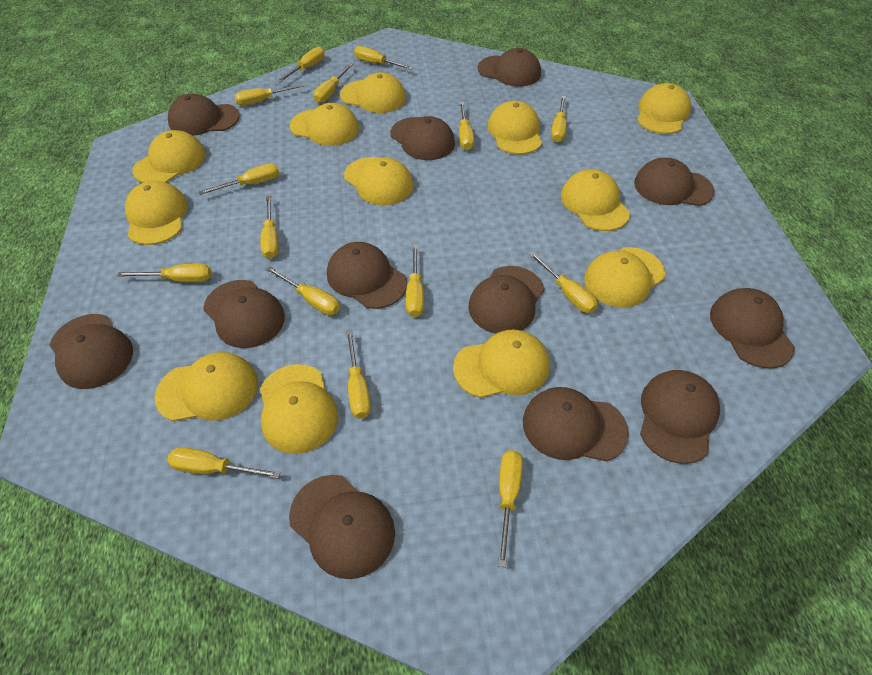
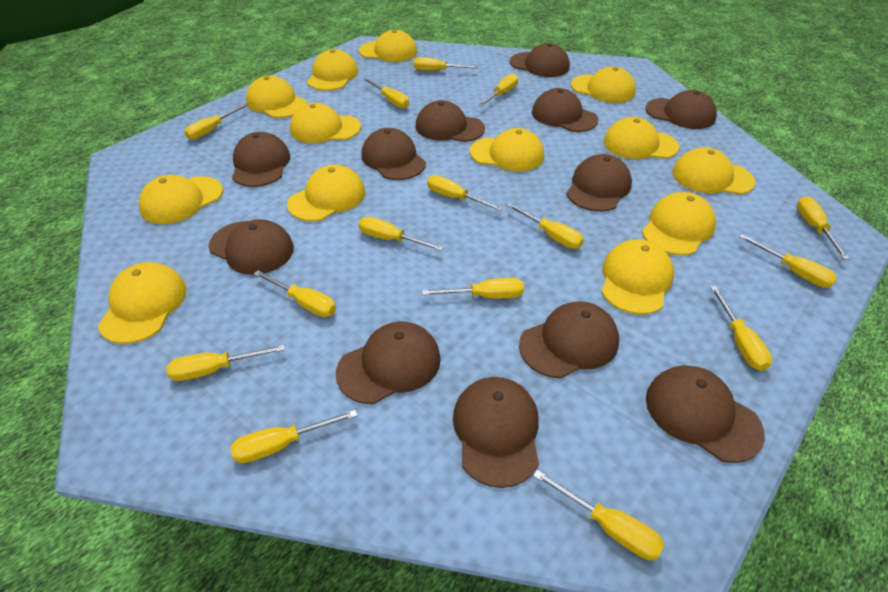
yellow cap: [125,181,188,245] [132,130,206,183] [155,352,258,422] [260,364,338,454] [290,103,359,146] [340,72,406,113] [344,157,414,205] [453,330,549,398] [488,101,542,154] [561,169,630,231] [584,247,665,307] [637,83,691,134] = 12 -> [98,262,186,344] [139,175,223,224] [246,76,307,118] [287,165,365,222] [290,103,361,143] [307,49,358,91] [359,30,417,62] [470,128,544,172] [571,67,636,103] [601,239,674,314] [603,117,679,159] [642,192,716,255] [672,147,755,195] = 13

